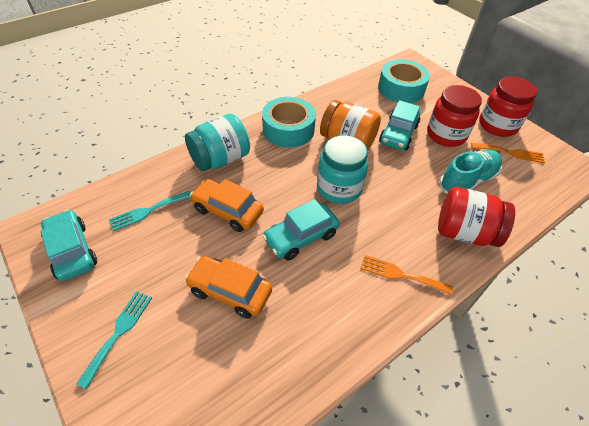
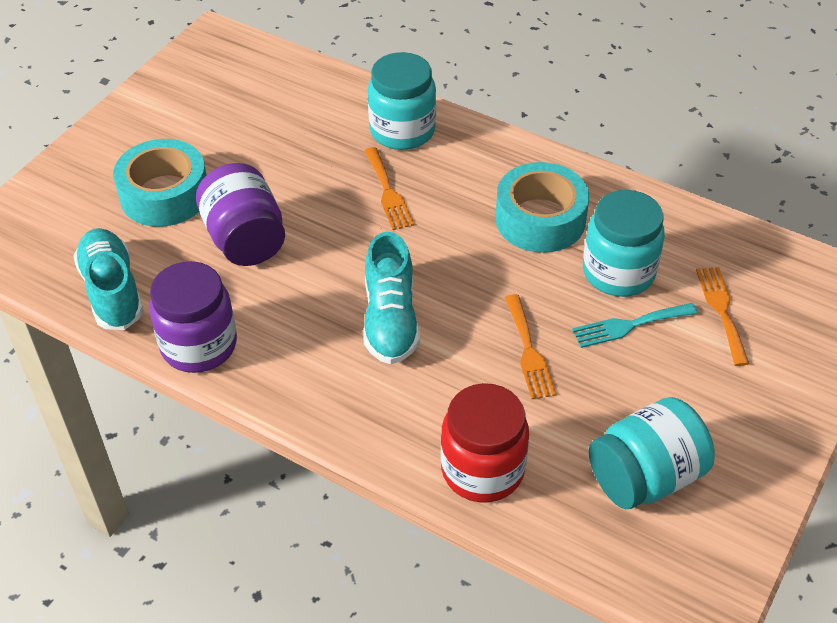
orange car: [185,256,272,319] [190,179,264,232] = 2 -> none = 0
orange fork: [360,255,453,295] [471,143,545,163] = 2 -> [364,147,414,230] [505,294,557,399] [696,267,749,366] = 3
orange jar: [320,100,381,150] = 1 -> none = 0
purple jar: none = 0 -> [149,261,237,373] [196,163,285,266] = 2
red jar: [427,85,482,147] [438,187,515,247] [479,76,538,137] = 3 -> [441,383,529,502] = 1
turquoise car: [41,209,97,281] [262,199,339,260] [379,100,421,150] = 3 -> none = 0
turquoise fork: [76,291,152,389] [109,191,190,231] = 2 -> [572,303,698,348] = 1
turquoise jar: [185,114,250,171] [317,135,368,204] = 2 -> [368,52,436,150] [583,190,665,297] [589,397,715,509] = 3
turquoise shoe: [439,150,502,193] = 1 -> [73,228,144,330] [363,232,420,364] = 2

